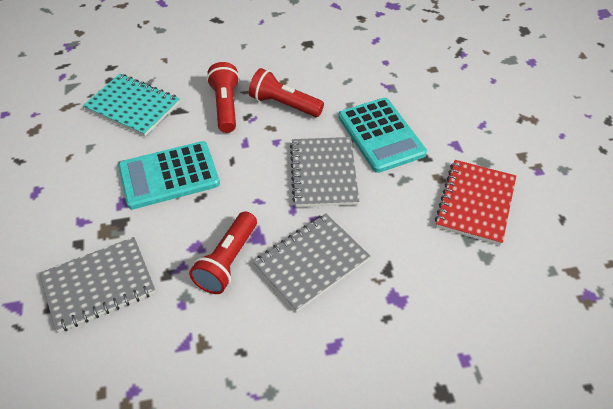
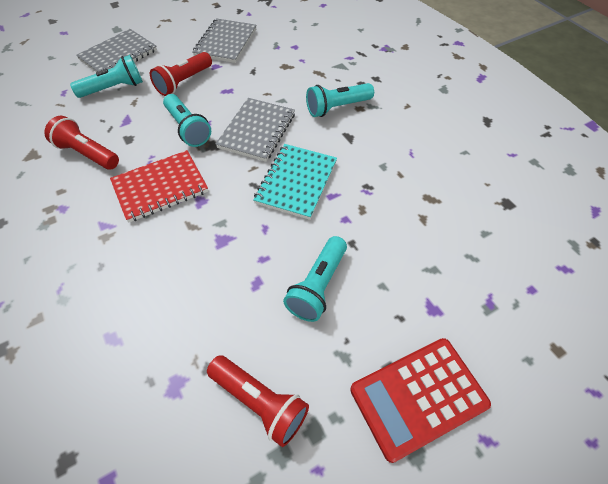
red calculator: none = 0 -> [350,338,491,463] = 1
turquoise calculator: [118,141,220,209] [338,98,427,173] = 2 -> none = 0
turquoise flashlight: none = 0 -> [70,55,143,98] [163,94,211,147] [283,236,347,322] [306,83,374,117] = 4

